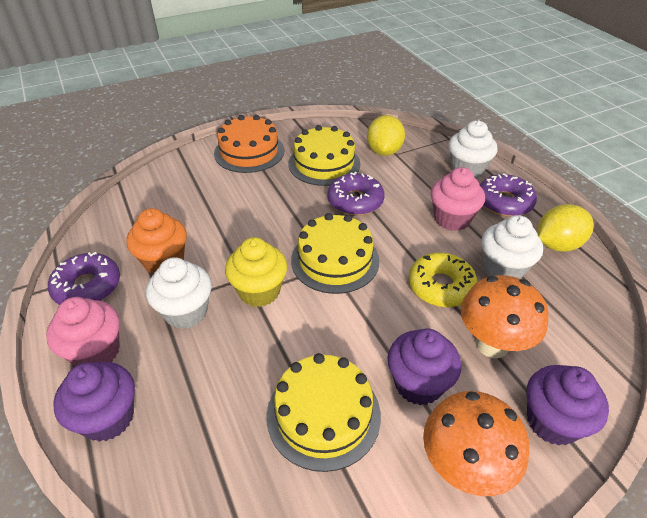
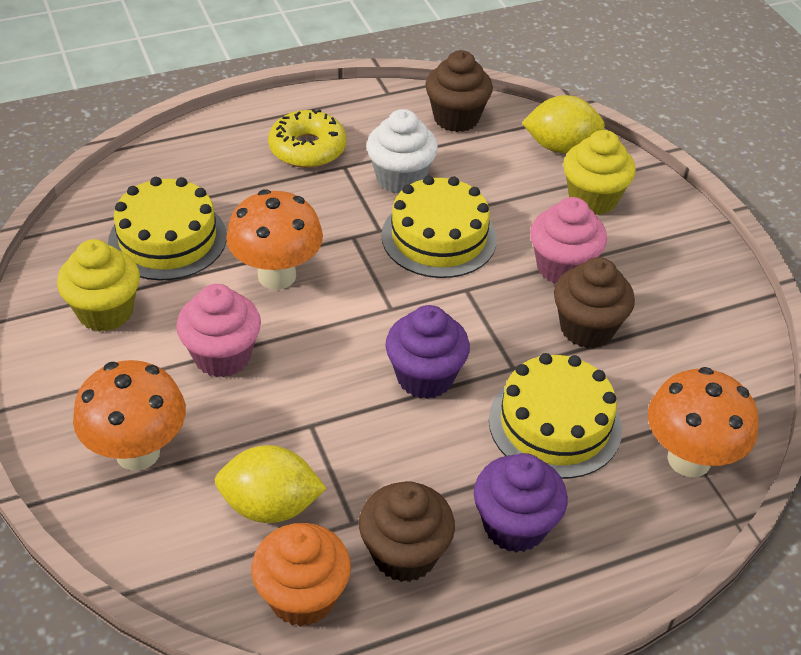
brown cupcake: none = 0 -> [359,481,455,582] [425,50,493,132] [554,257,635,348] = 3
orange cake: [214,115,284,173] = 1 -> none = 0
orange mushroom: [423,391,529,496] [461,275,549,358] = 2 -> [73,360,186,471] [226,189,323,290] [648,367,759,477] = 3
purple cupcake: [53,361,135,442] [387,328,461,406] [527,365,609,446] = 3 -> [385,305,470,399] [474,453,568,553] = 2
purple donut: [48,252,120,305] [327,172,385,215] [480,174,537,217] = 3 -> none = 0
white cupcake: [146,257,212,329] [448,120,498,178] [482,215,543,279] = 3 -> [366,109,438,194] = 1
yellow cupcake: [225,237,287,307] = 1 -> [57,239,140,332] [563,130,636,215] = 2

